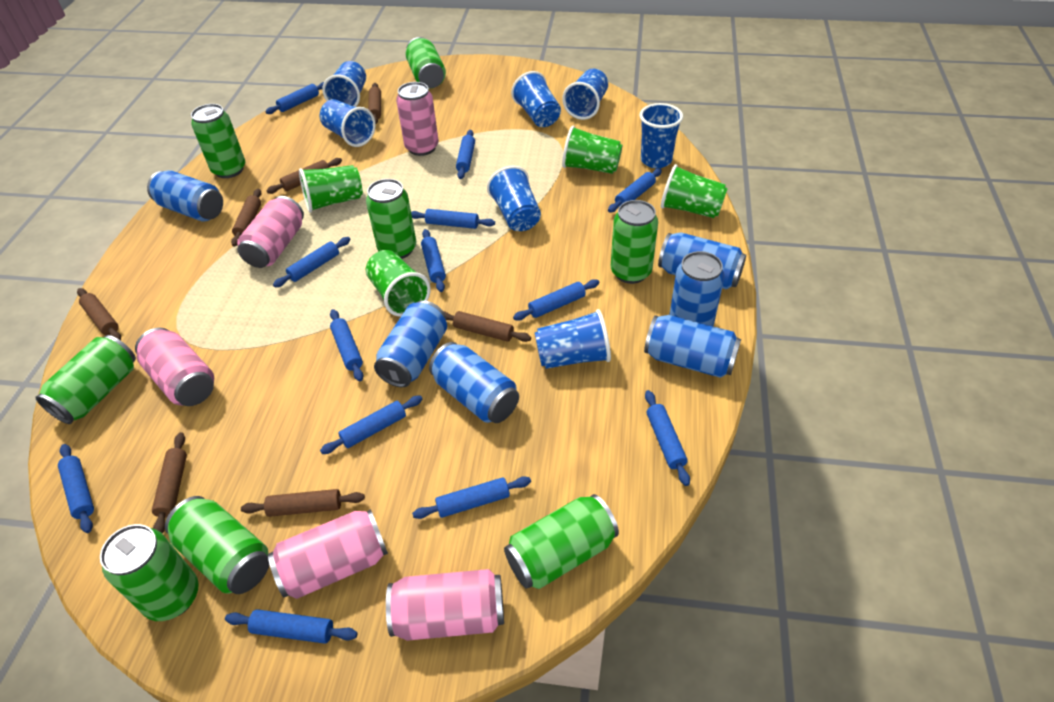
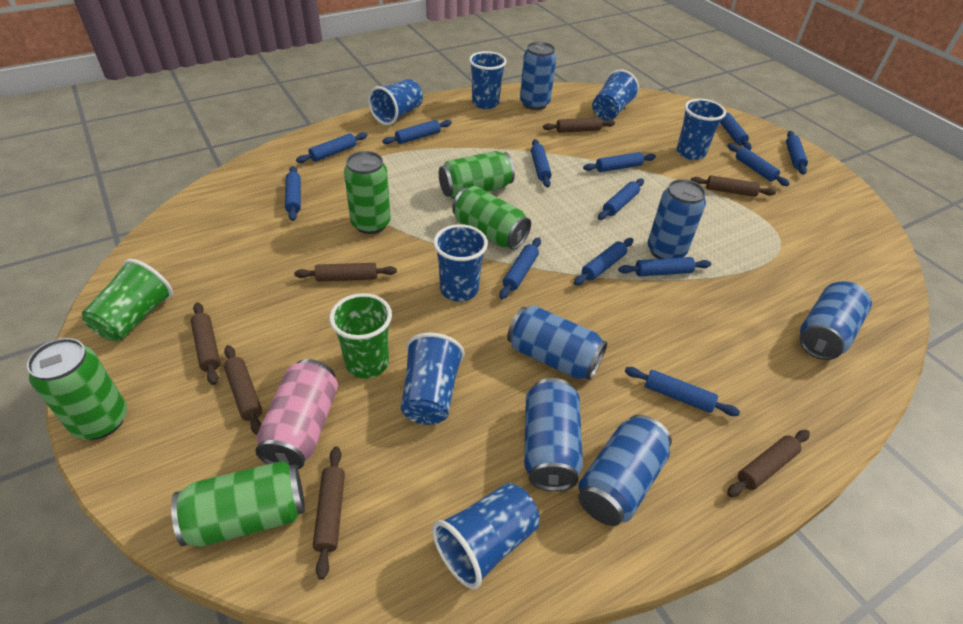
green can: [35,335,136,424] [100,524,199,621] [165,496,269,594] [191,104,245,178] [366,179,416,259] [406,37,446,89] [504,494,619,589] [611,200,658,284] = 8 -> [27,338,127,440] [171,461,305,547] [344,151,391,234] [439,151,515,199] [452,186,531,250] = 5
green cup: [299,165,363,213] [366,250,431,317] [562,126,622,174] [661,164,728,218] = 4 -> [82,259,173,341] [329,293,392,379] = 2
pink can: [135,328,214,406] [237,196,304,268] [268,509,388,599] [386,569,504,641] [396,82,439,156] = 5 -> [255,359,338,469] = 1

